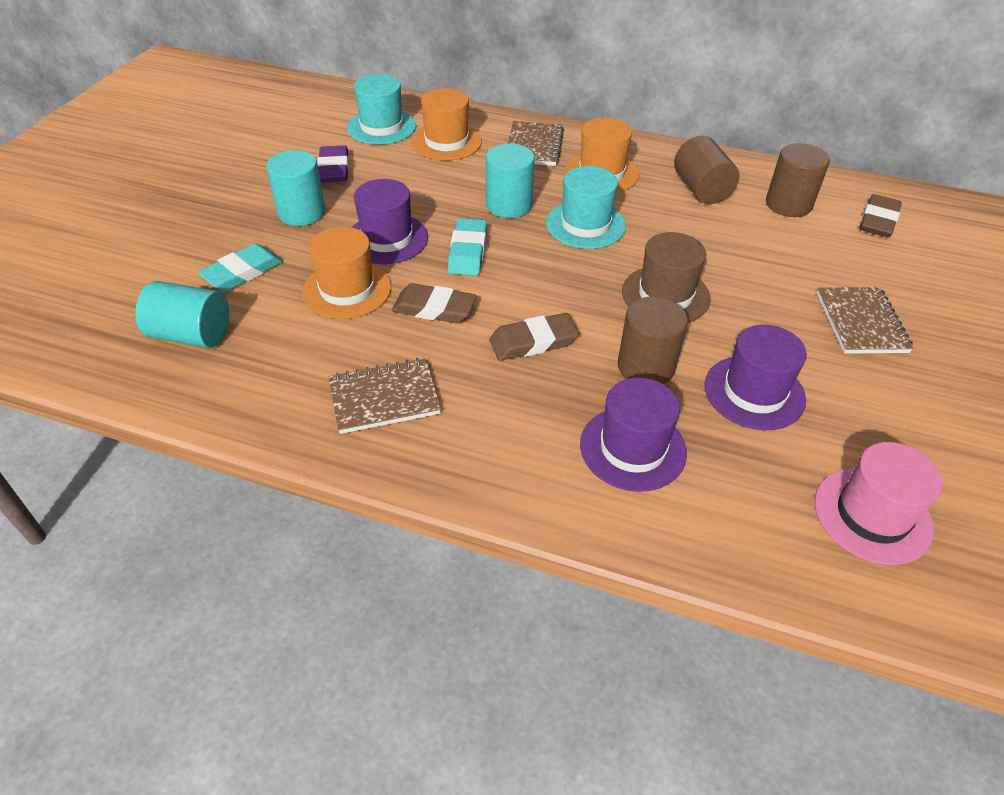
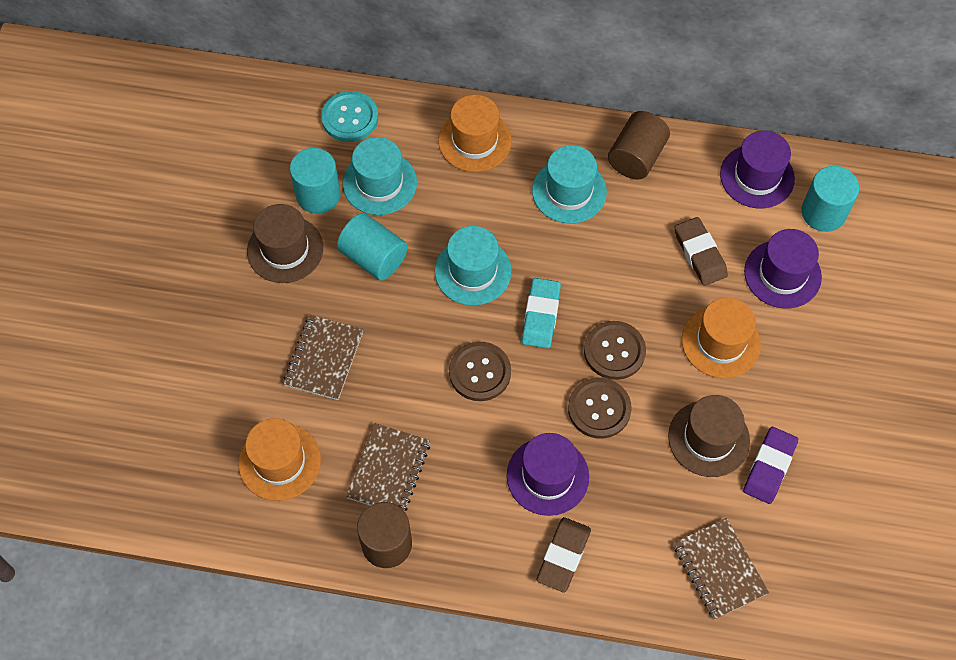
brown button: none = 0 -> [449,342,511,401] [568,378,632,439] [584,321,646,380] = 3
brown cylinder: [618,296,688,384] [674,136,739,204] [766,143,830,217] = 3 -> [357,502,412,568] [608,111,670,179] = 2
brown eraser: [392,283,477,323] [489,313,579,361] [859,194,902,238] = 3 -> [537,517,591,592] [675,217,728,286] = 2
brown hat: [622,232,711,323] = 1 -> [247,204,323,283] [668,395,750,477] = 2
pink hat: [815,442,943,565] = 1 -> none = 0
turquoise button: none = 0 -> [321,91,378,142] = 1
turquoise eraser: [198,243,283,291] [448,218,487,276] = 2 -> [522,278,561,348] = 1
turquoise hat: [347,74,416,145] [546,166,626,249] = 2 -> [343,137,417,215] [435,226,512,306] [532,145,607,224] = 3

